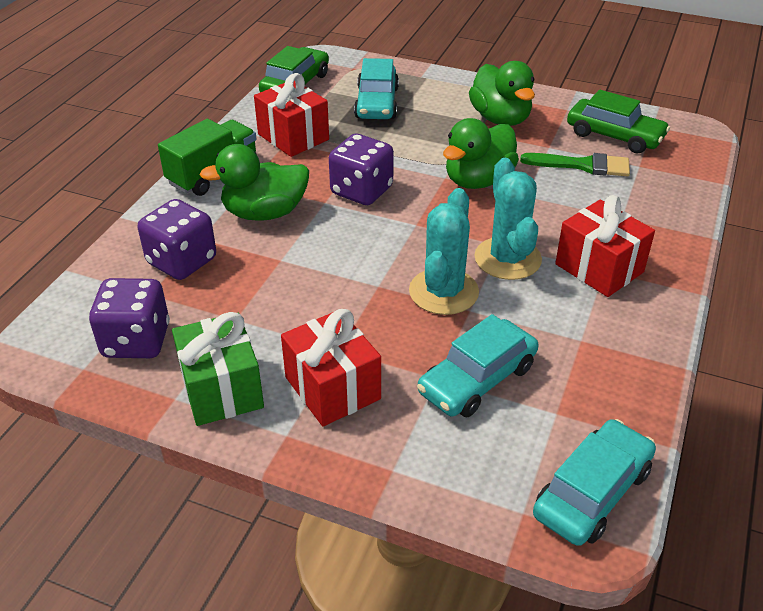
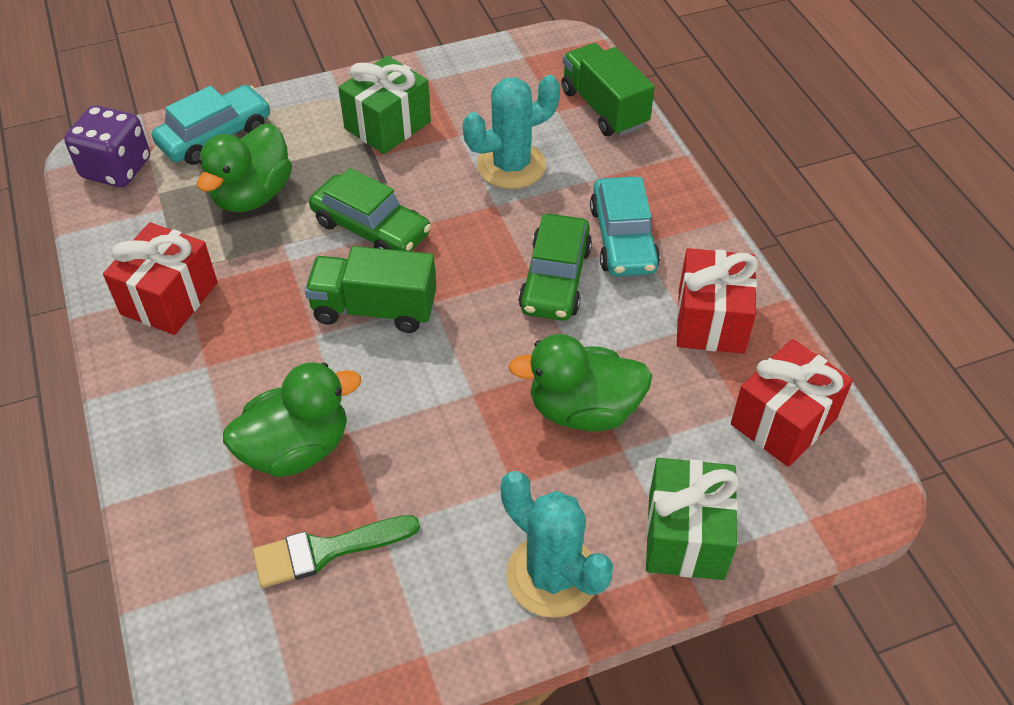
green gift: [172,312,264,426] = 1 -> [338,55,431,154] [646,458,739,580] = 2
green truck: [158,119,257,196] = 1 -> [305,246,436,333] [561,43,655,136] = 2
purple dice: [89,278,170,358] [138,199,216,280] [329,134,394,205] = 3 -> [64,105,150,187] = 1
turquoise car: [354,58,399,119] [417,314,539,417] [533,419,656,546] = 3 -> [152,85,270,165] [590,177,660,277] = 2

